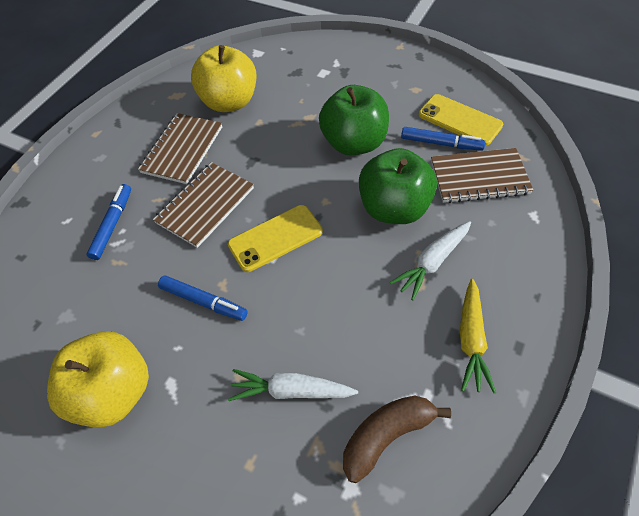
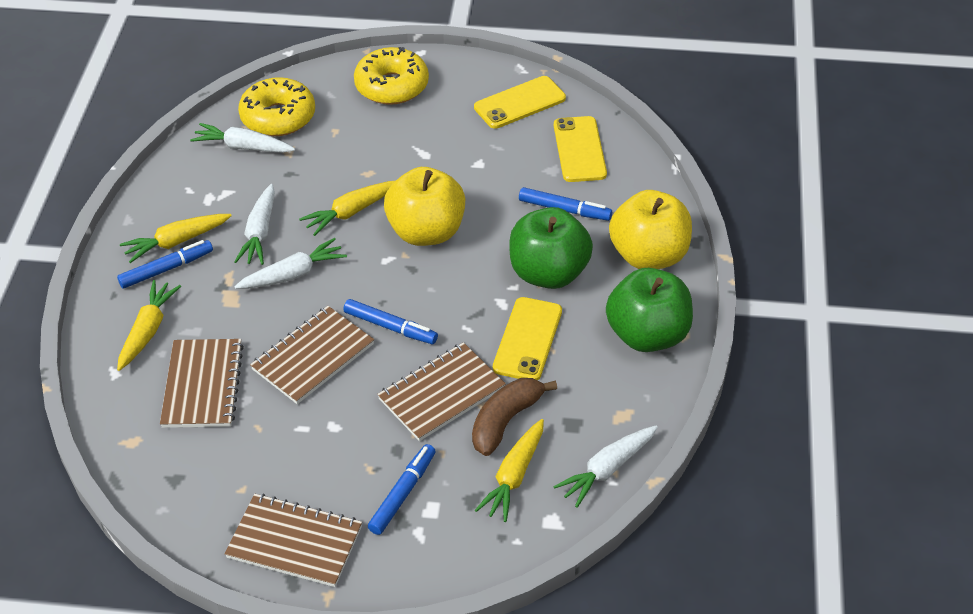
blue marker: [86,184,131,260] [158,276,248,321] [401,127,486,151] = 3 -> [117,240,213,289] [343,299,438,344] [368,444,436,535] [519,187,612,221] = 4
brown notebook: [138,113,222,184] [153,162,254,248] [431,148,533,203] = 3 -> [160,339,244,428] [224,494,362,587] [250,306,374,404] [377,342,506,441] = 4
white carrot: [228,369,358,401] [390,221,471,300] = 2 -> [190,123,295,153] [234,184,275,265] [234,238,347,289] [553,426,658,507] = 4
yellow carrot: [460,279,496,393] = 1 -> [117,280,181,371] [120,214,232,263] [299,181,395,236] [475,419,544,522] = 4
yellow donut: none = 0 -> [238,77,315,136] [354,47,429,105] = 2
yellow phone: [228,205,323,272] [419,94,503,146] = 2 -> [474,76,566,129] [493,297,562,381] [554,116,607,182] = 3

